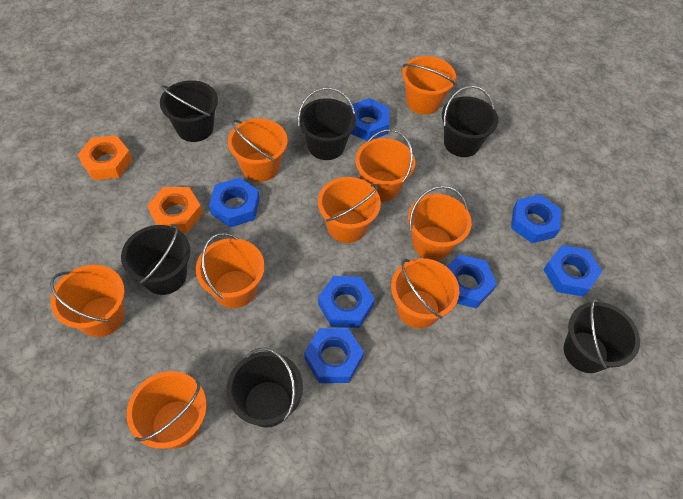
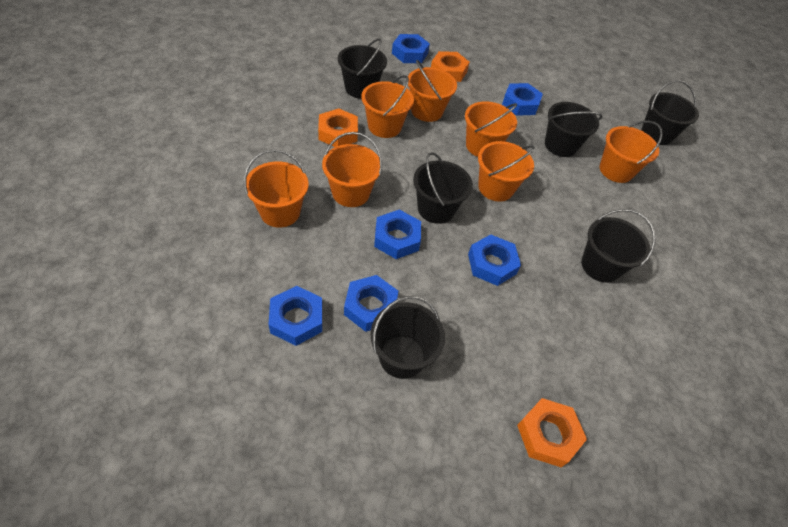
blue nut: [209,178,260,227] [304,328,364,383] [318,276,375,328] [349,98,389,141] [447,254,497,308] [511,194,561,243] [543,245,603,297] = 7 -> [268,286,322,346] [344,275,398,332] [374,210,421,259] [392,34,430,63] [468,234,521,286] [502,83,543,116] = 6
orange bucket: [50,265,125,337] [127,371,207,449] [196,233,265,309] [228,118,288,182] [318,177,381,243] [355,129,415,202] [391,258,459,329] [402,56,456,115] [408,186,472,260] = 9 -> [244,149,308,227] [322,132,382,207] [361,75,414,138] [408,60,457,122] [465,101,517,157] [478,141,535,201] [599,121,663,183] = 7
orange nut: [78,135,132,180] [147,187,203,233] = 2 -> [318,108,358,147] [431,51,470,82] [517,398,587,467] = 3

